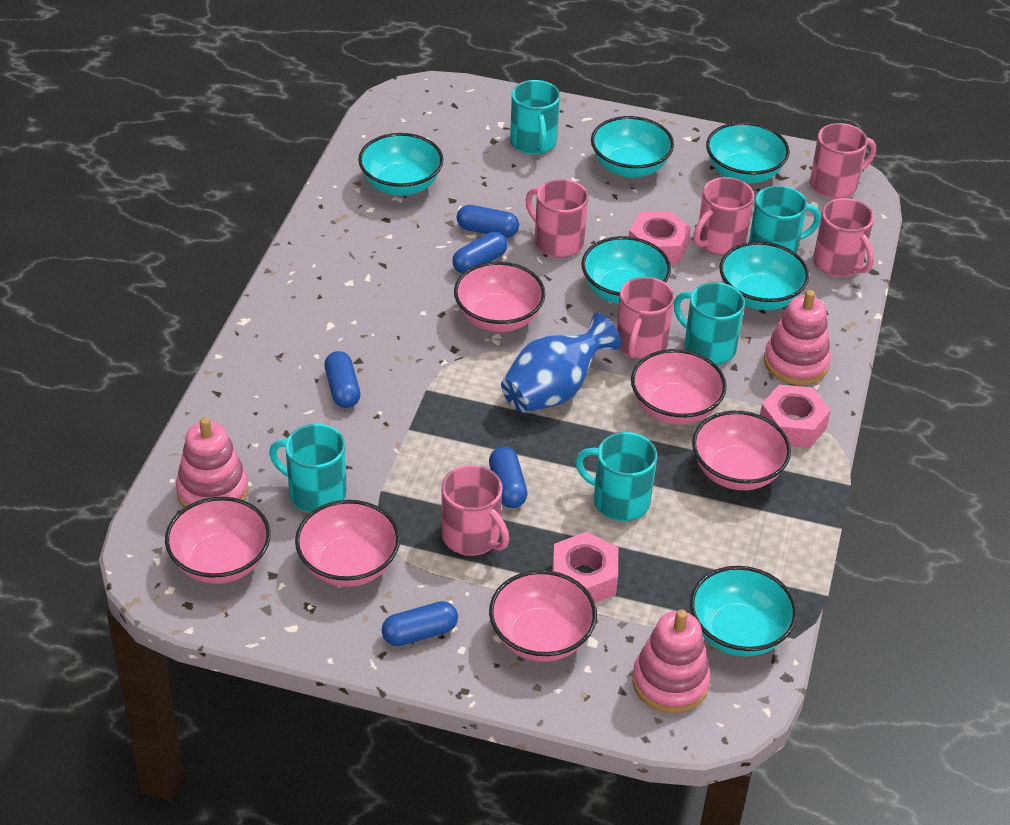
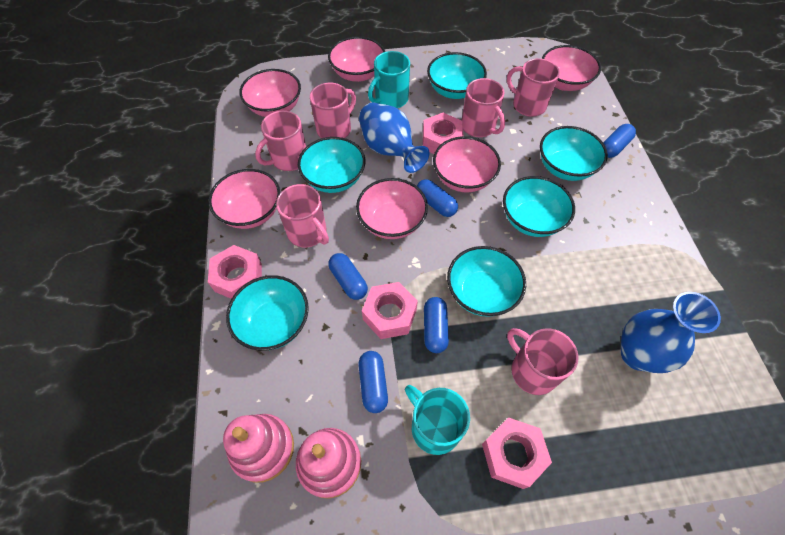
blue vase: [501,313,621,413] = 1 -> [359,102,429,173] [621,292,721,373] = 2
pink nut: [552,532,618,603] [629,211,691,265] [760,385,831,448] = 3 -> [208,245,262,299] [362,282,418,339] [423,113,463,154] [482,417,552,489] = 4
pink stacking toy: [176,417,249,508] [632,609,711,713] [764,290,831,385] = 3 -> [223,414,294,483] [296,428,361,498] = 2
turquoise mug: [269,424,347,513] [510,80,560,155] [575,432,657,521] [674,282,745,365] [749,185,821,254] = 5 -> [368,51,410,108] [405,385,470,455] = 2

